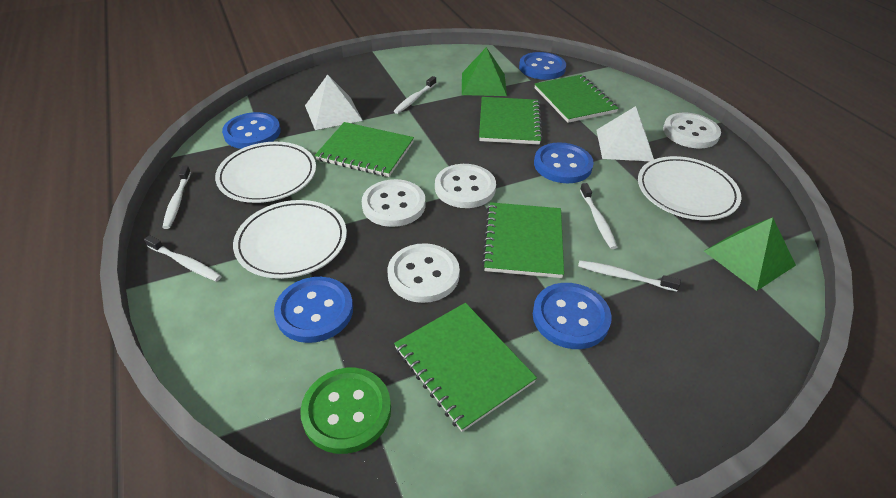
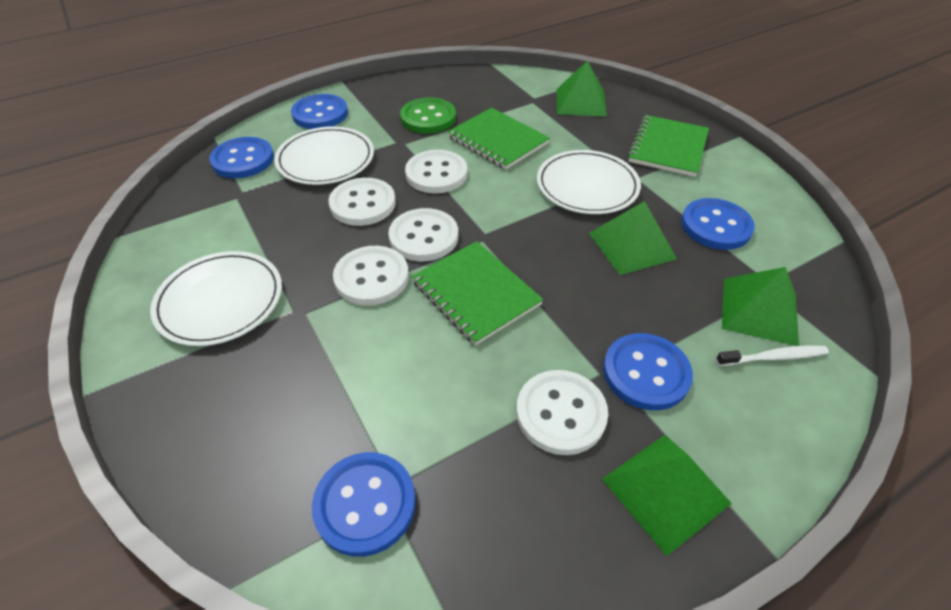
green notebook: [315,122,414,177] [394,303,537,432] [479,97,543,145] [482,202,564,278] [535,75,619,123] = 5 -> [412,241,543,345] [447,108,550,169] [628,115,709,177] = 3
green pyramid: [462,47,507,96] [704,217,796,291] = 2 -> [557,61,607,117] [589,201,677,275] [602,435,732,556] [722,267,799,346] = 4
white button: [362,179,425,227] [388,243,460,303] [435,164,496,208] [663,112,721,149] = 4 -> [329,178,396,226] [333,246,409,306] [388,208,458,261] [405,150,467,193] [516,370,608,455] = 5
white pyramid: [305,74,363,130] [596,106,654,161] = 2 -> none = 0
white toothbrush: [144,235,221,282] [162,166,191,229] [394,76,437,114] [578,260,681,292] [580,183,617,249] = 5 -> [716,346,829,366] = 1

